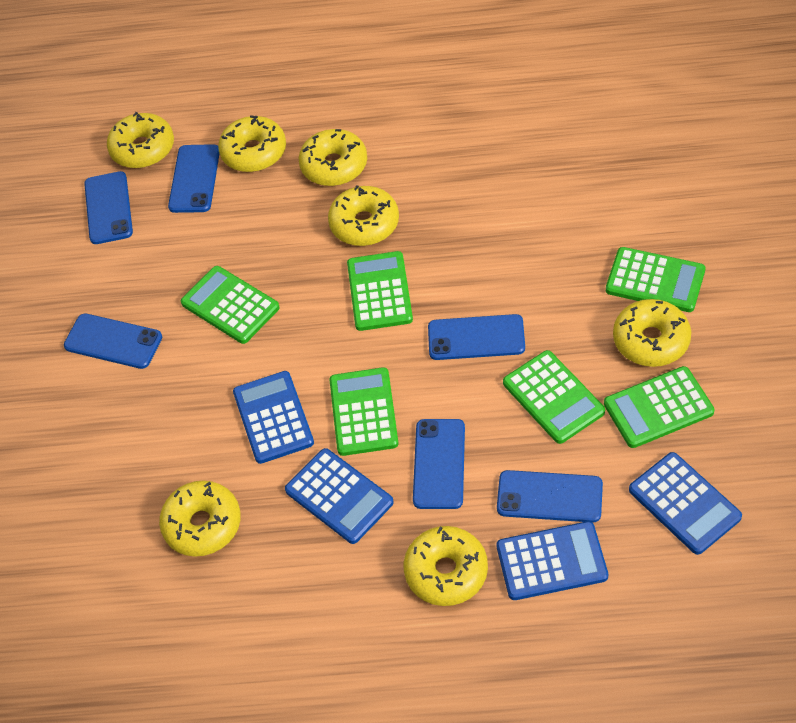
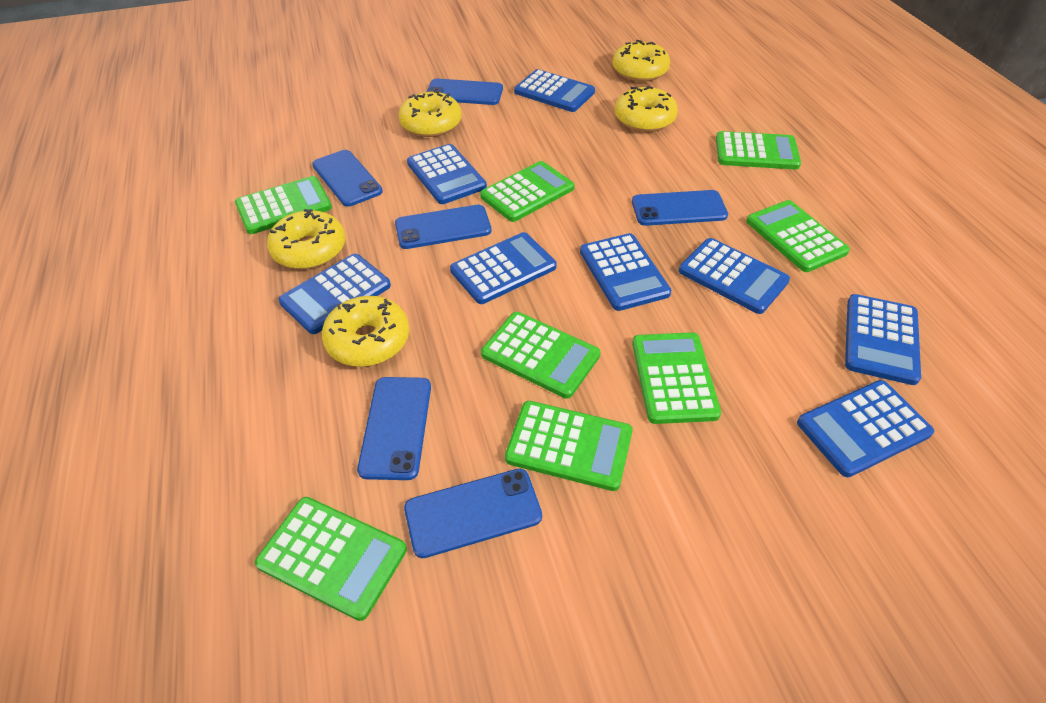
blue calculator: [233,371,314,464] [285,448,394,544] [496,521,608,600] [629,452,742,555] = 4 -> [278,254,391,334] [407,144,487,204] [450,232,557,304] [514,69,595,112] [580,233,671,311] [679,238,790,314] [797,380,934,477] [845,294,921,385] = 8
green calculator: [181,266,280,344] [329,367,399,456] [347,251,413,331] [503,350,605,444] [604,366,715,448] [606,247,706,312] = 6 -> [235,176,332,234] [255,497,407,621] [480,161,575,222] [481,312,600,399] [505,401,633,491] [632,332,721,424] [716,131,801,169] [746,200,850,272] = 8
yellow donut: [107,112,174,168] [159,480,241,557] [218,115,286,172] [299,129,367,186] [328,185,399,246] [403,526,488,606] [613,299,691,367] = 7 -> [267,209,346,269] [322,296,409,367] [399,90,462,137] [613,40,670,82] [615,86,678,132] = 5

